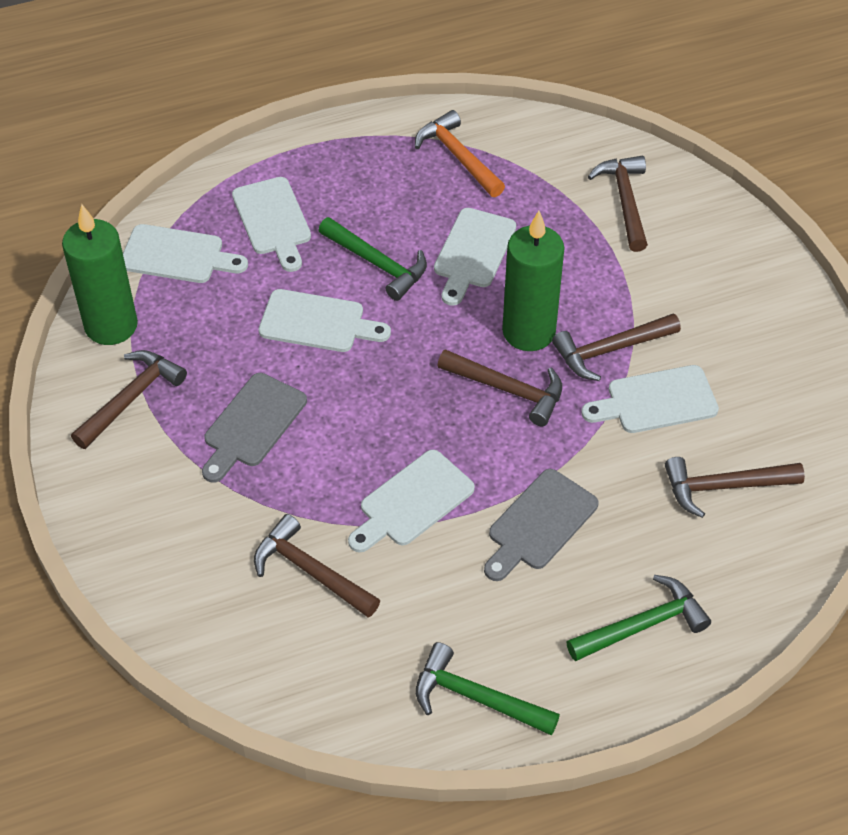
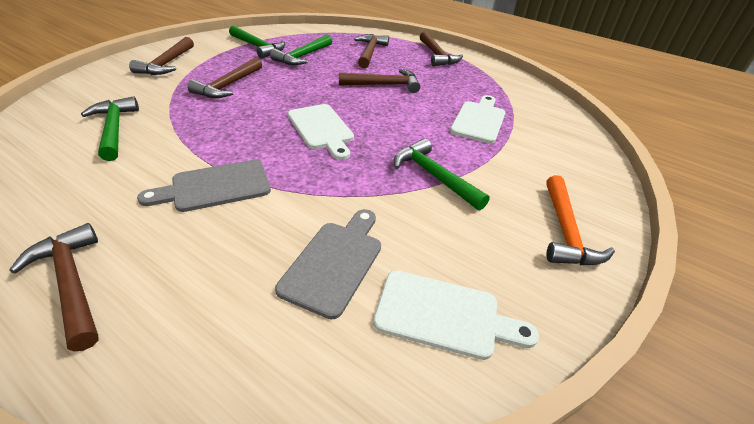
green candle: [62,204,138,345] [502,211,565,351] = 2 -> none = 0
green hammer: [318,217,427,301] [416,642,560,736] [567,575,711,661] = 3 -> [81,96,139,161] [229,26,285,59] [270,34,332,65] [394,138,490,211] = 4
white cutting board: [123,224,248,283] [232,177,311,272] [259,289,391,352] [348,450,475,552] [434,208,516,306] [581,365,719,433] = 6 -> [288,104,354,160] [373,270,539,360] [450,95,505,144] = 3

